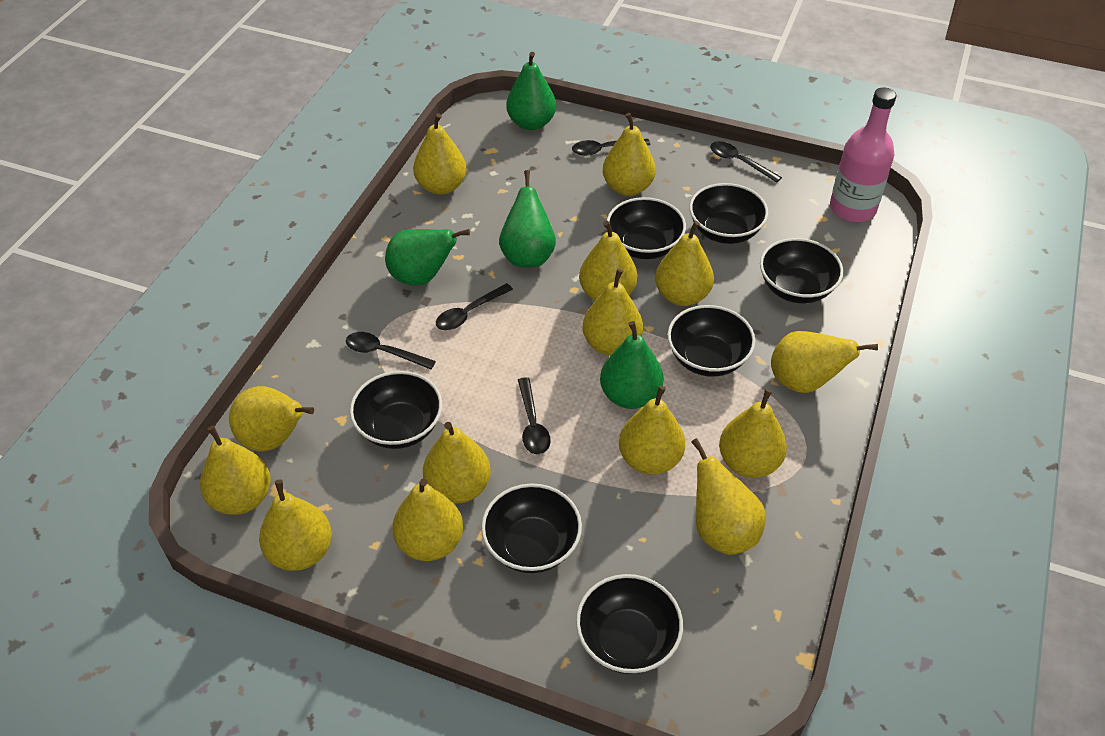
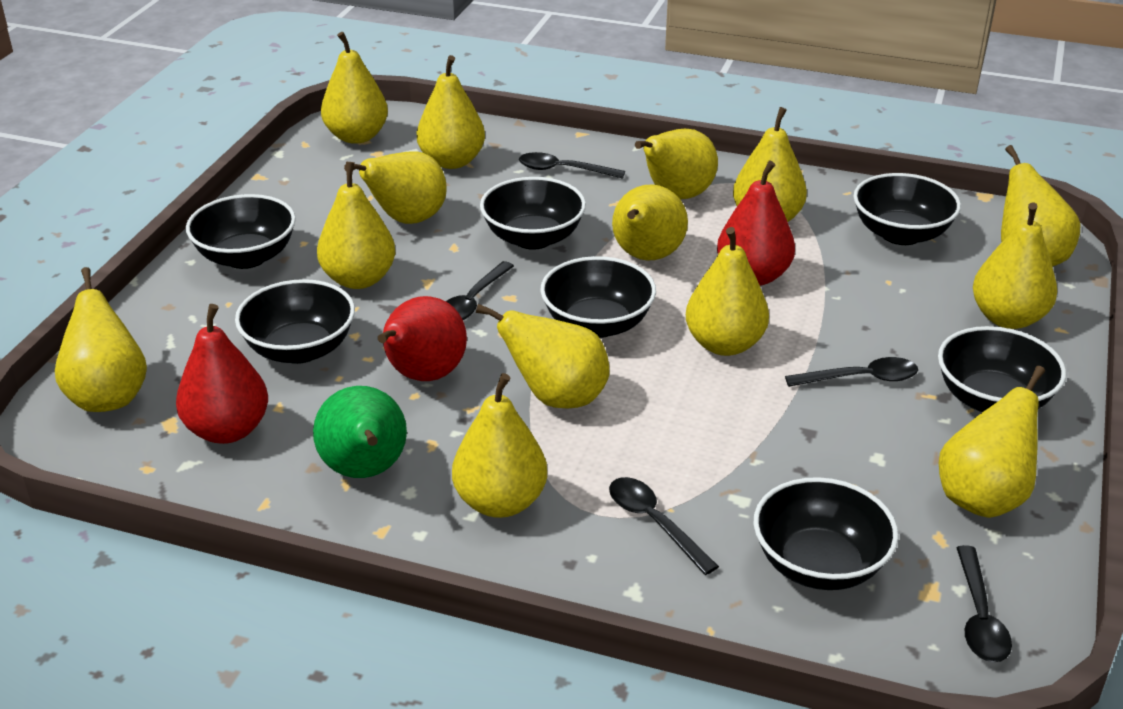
green pear: [385,229,470,286] [499,170,556,267] [506,52,556,130] [600,321,664,409] = 4 -> [313,386,407,478] = 1
pink bottle: [830,87,896,222] = 1 -> none = 0
red pear: none = 0 -> [176,304,268,444] [378,296,467,381] [717,161,795,286] = 3

